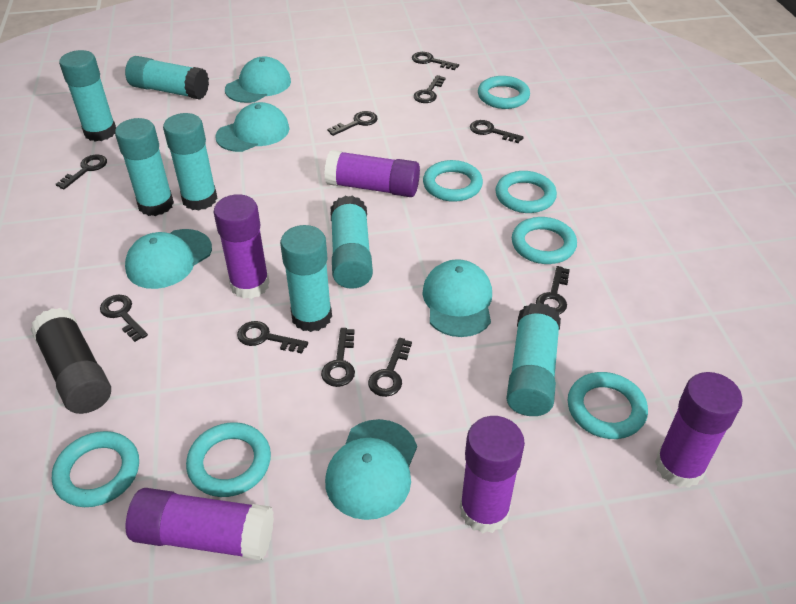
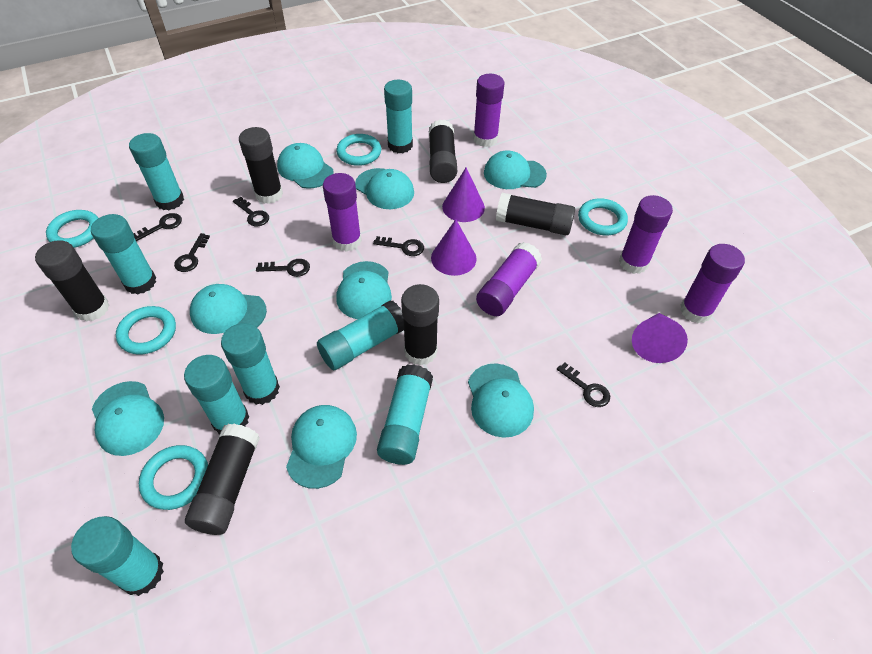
black glue stick: [30,308,111,414] = 1 -> [35,240,110,322] [185,424,260,535] [239,127,283,204] [401,284,439,366] [429,119,457,183] [496,193,575,235] = 6
black key: [56,154,107,190] [100,295,148,342] [237,321,308,354] [321,328,355,387] [327,111,378,136] [368,338,412,397] [412,52,459,70] [414,75,446,103] [470,120,524,143] [536,266,570,315] = 10 -> [133,213,182,241] [174,233,210,272] [233,197,269,226] [256,259,310,277] [373,236,424,256] [557,362,610,407] = 6
purple cone: none = 0 -> [431,219,477,276] [442,168,485,222] [632,313,688,363] = 3
turquoise cap: [125,229,212,289] [215,102,290,152] [225,56,291,103] [325,419,417,520] [422,259,492,337] = 5 -> [92,381,164,456] [190,284,267,334] [277,143,334,189] [286,405,357,489] [336,261,392,319] [355,168,414,209] [468,364,534,438] [484,150,547,189] = 8
turquoise glue stick: [59,50,116,142] [115,118,174,216] [125,56,209,99] [163,113,217,211] [280,225,332,332] [331,195,373,289] [506,303,561,416] = 7 -> [71,516,164,596] [91,214,156,295] [129,133,184,210] [184,355,249,435] [221,323,280,405] [317,300,404,370] [377,364,433,465] [384,80,413,153] = 8
turquoise ring: [52,431,139,507] [186,422,271,497] [423,160,483,202] [478,76,530,109] [496,171,557,213] [512,217,577,264] [568,372,648,439] = 7 -> [46,210,98,248] [116,306,176,355] [139,445,208,510] [336,134,381,166] [578,198,628,235] = 5

